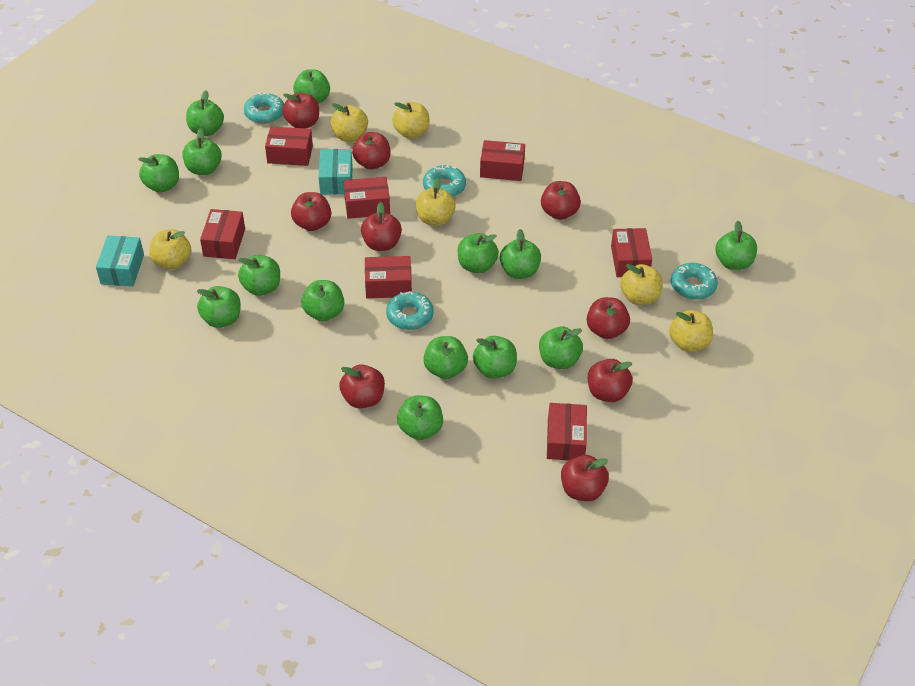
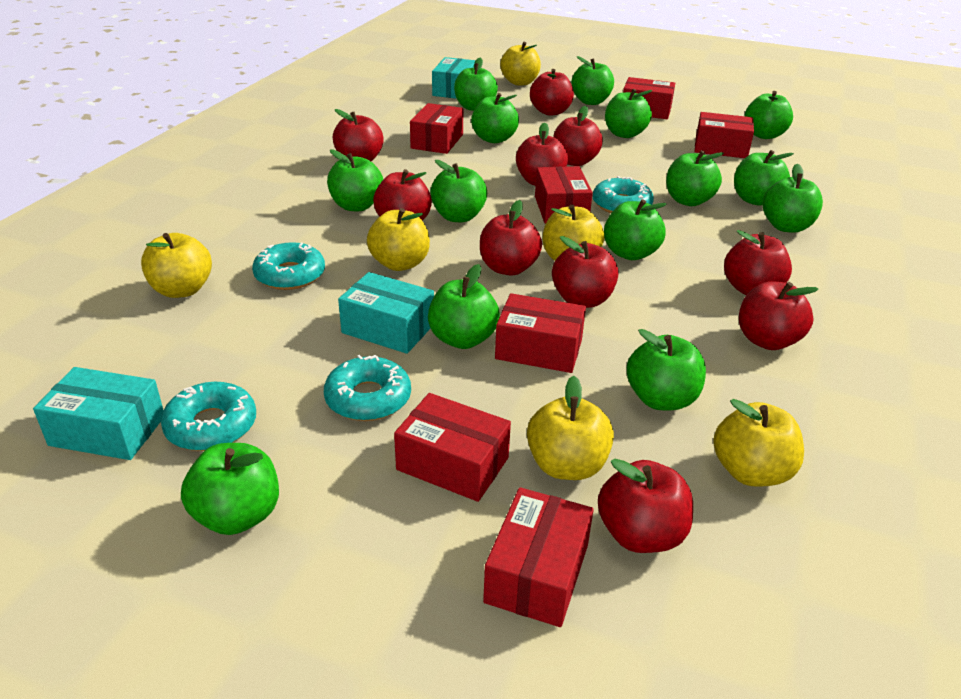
red apple: [282,93,319,128] [291,192,331,231] [339,364,385,408] [352,132,391,170] [361,202,402,251] [541,181,581,220] [561,455,609,501] [587,297,630,339] [588,359,633,402] = 9 -> [333,109,384,161] [373,169,432,221] [480,200,542,275] [516,123,568,186] [530,69,574,116] [552,236,619,308] [553,106,603,166] [598,459,693,553] [724,230,792,295] [739,281,819,350] = 10
turquoise box: [96,236,144,286] [319,149,353,194] = 2 -> [33,367,163,460] [338,272,434,354] [432,57,476,99] = 3

